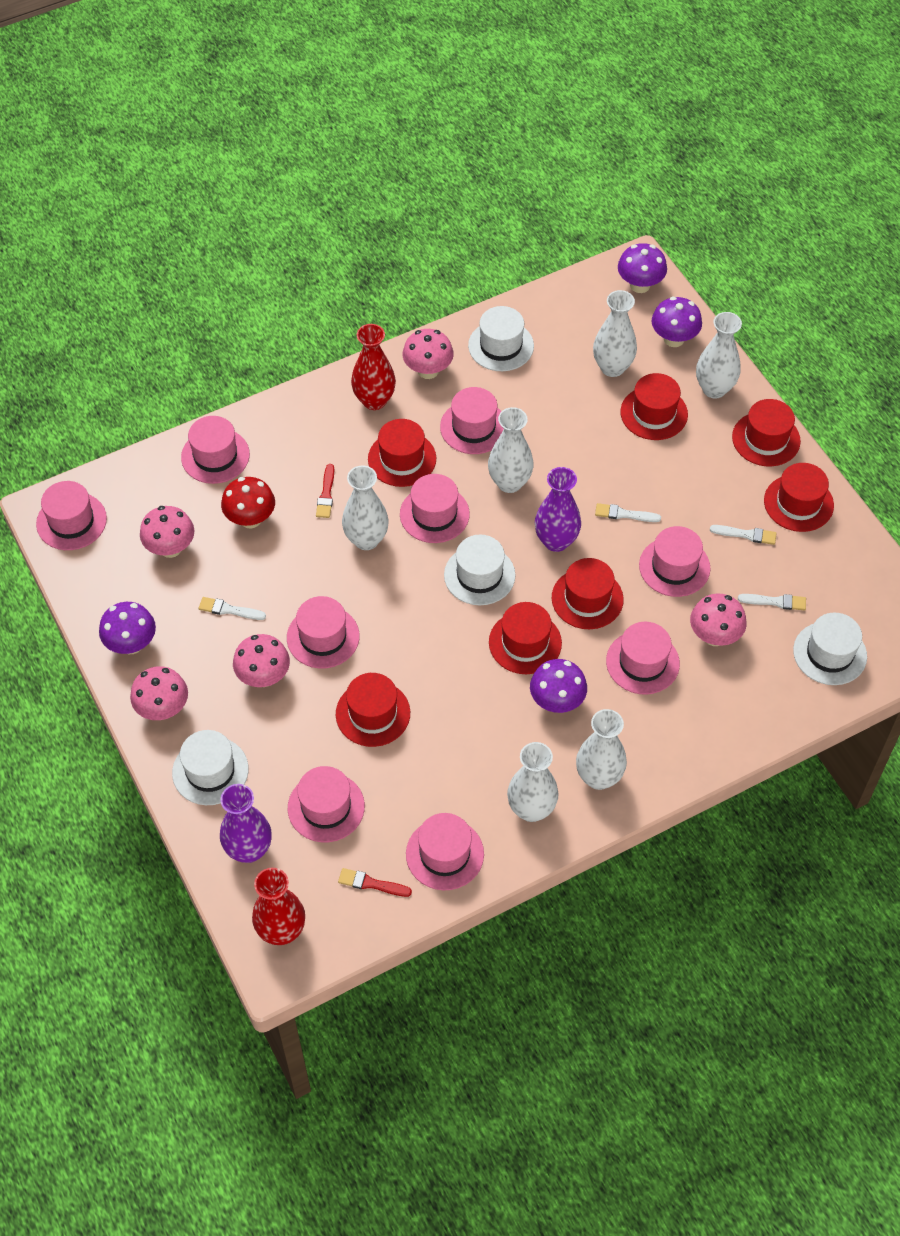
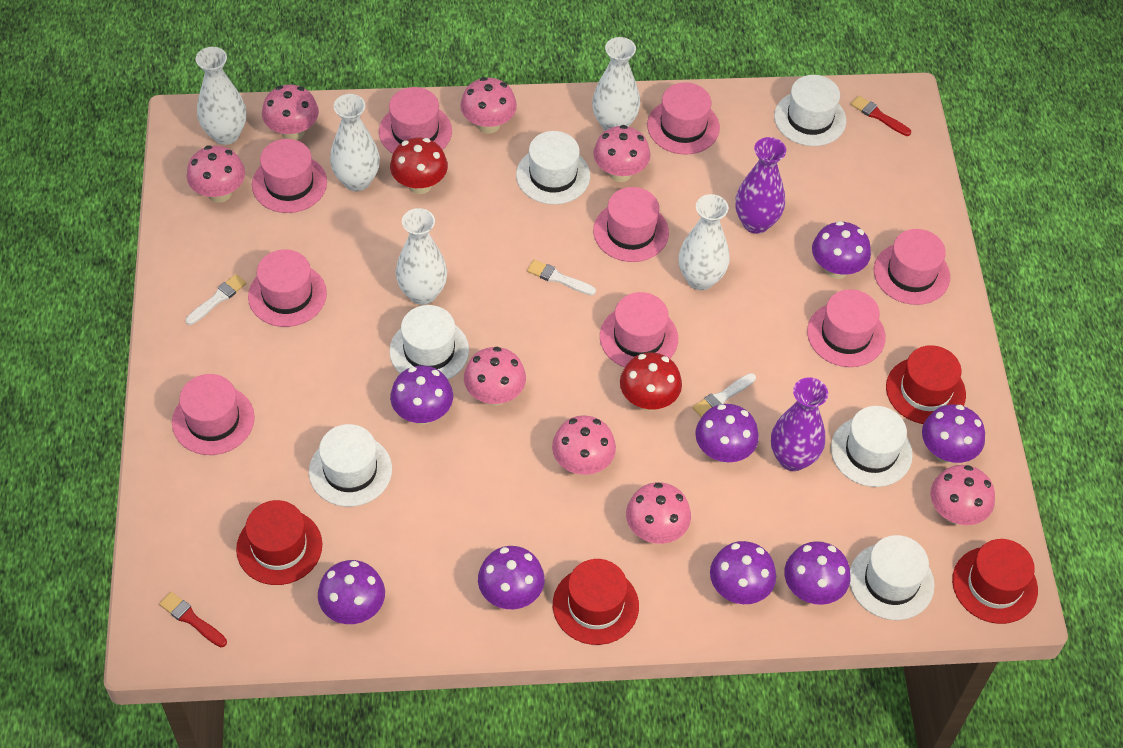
pink mushroom: [130,666,188,720] [140,506,194,558] [233,634,290,687] [403,329,454,379] [690,593,747,646] = 5 -> [187,145,245,203] [262,85,319,140] [460,77,517,134] [464,347,526,406] [552,415,616,475] [593,125,650,182] [626,482,691,544] [930,465,995,525] = 8
purple mushroom: [99,602,156,654] [530,659,587,713] [618,243,667,293] [652,297,702,347] = 4 -> [318,560,385,624] [390,365,453,425] [478,546,545,609] [695,404,759,463] [710,541,776,604] [784,541,851,605] [812,221,871,279] [922,404,985,463] = 8
red hat: [336,673,410,747] [368,419,436,487] [489,602,562,674] [552,558,624,629] [620,373,688,440] [732,399,801,466] [764,463,834,532] = 7 -> [236,500,322,585] [553,559,639,645] [886,345,966,424] [952,539,1038,624] = 4
red mushroom: [221,477,275,528] = 1 -> [390,138,448,194] [620,352,682,411] = 2
red vase: [252,868,305,945] [351,324,396,410] = 2 -> none = 0
white brush: [199,597,266,620] [595,503,661,522] [710,525,777,545] [738,594,806,610] = 4 -> [185,274,246,325] [527,260,596,295] [693,373,756,417] = 3
white hat: [172,730,249,805] [444,535,516,605] [468,306,534,371] [793,613,867,685] = 4 -> [309,424,392,507] [389,305,469,379] [516,131,590,205] [774,75,846,146] [831,406,913,487] [850,535,935,620] = 6
white vase: [342,465,389,550] [488,407,534,493] [507,742,559,822] [576,709,627,790] [593,290,637,377] [696,312,742,398] = 6 -> [195,47,246,145] [330,94,380,192] [396,208,447,305] [592,37,640,131] [679,194,729,291] = 5

